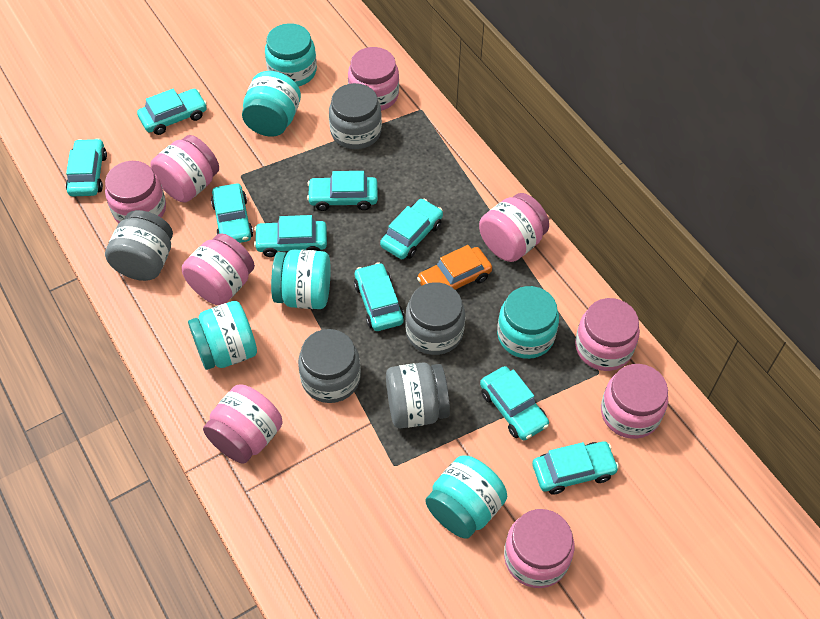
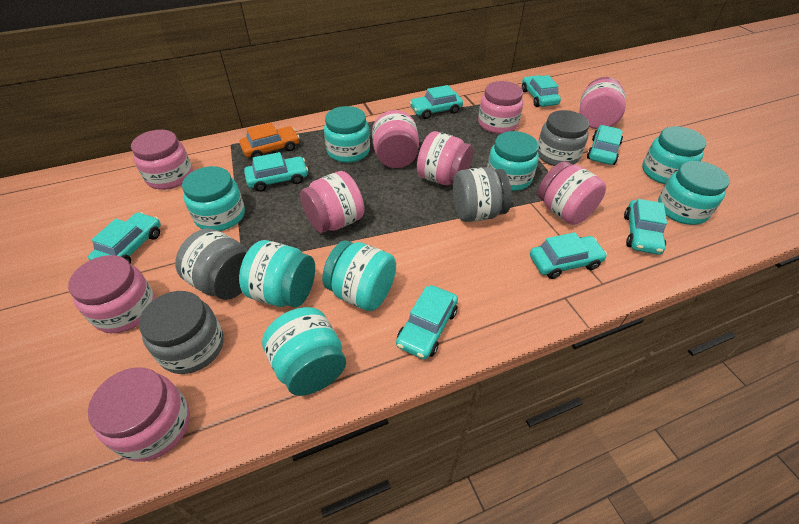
grey jar: [105,210,173,281] [298,329,361,403] [329,83,382,149] [386,362,450,428] [405,282,465,355] = 5 -> [139,291,224,374] [175,229,247,300] [453,167,512,222] [538,110,589,166] = 4
turquoise car: [66,138,107,196] [137,89,207,135] [211,183,253,243] [254,215,327,257] [307,171,378,211] [354,262,404,331] [380,199,443,259] [480,366,549,440] [532,441,619,495] = 9 -> [88,212,161,263] [244,152,308,192] [396,285,458,359] [410,85,463,119] [522,75,561,107] [530,232,607,279] [587,125,623,165] [624,199,667,255] = 8
turquoise jar: [188,301,257,370] [242,71,301,137] [265,23,317,86] [271,249,331,309] [426,455,507,539] [497,286,559,359] = 6 -> [182,166,245,231] [239,240,315,308] [262,307,346,396] [322,240,396,311] [324,106,370,163] [487,131,539,191] [642,126,706,184] [658,161,730,225] = 8

